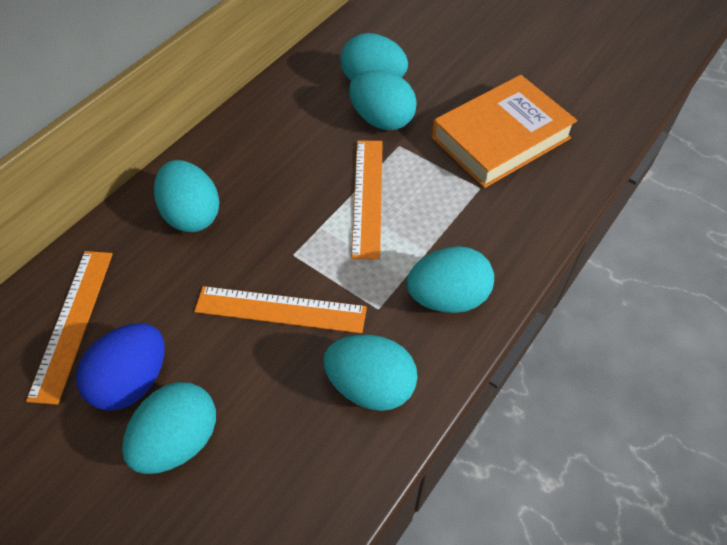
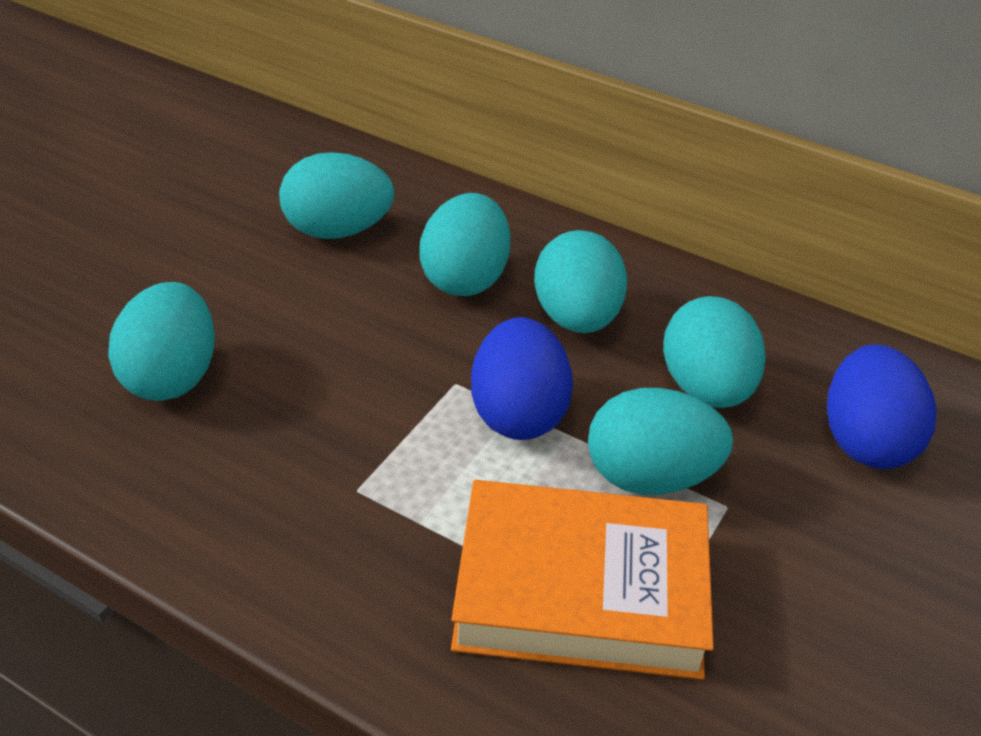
blue egg: [76,323,165,411] = 1 -> [471,317,573,440] [827,344,937,469] = 2
orange ruler: [26,251,113,405] [194,286,367,333] [351,140,383,260] = 3 -> none = 0

